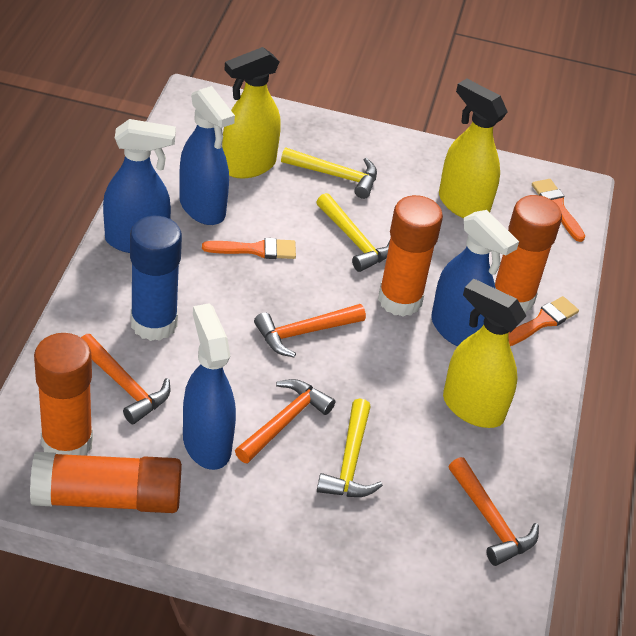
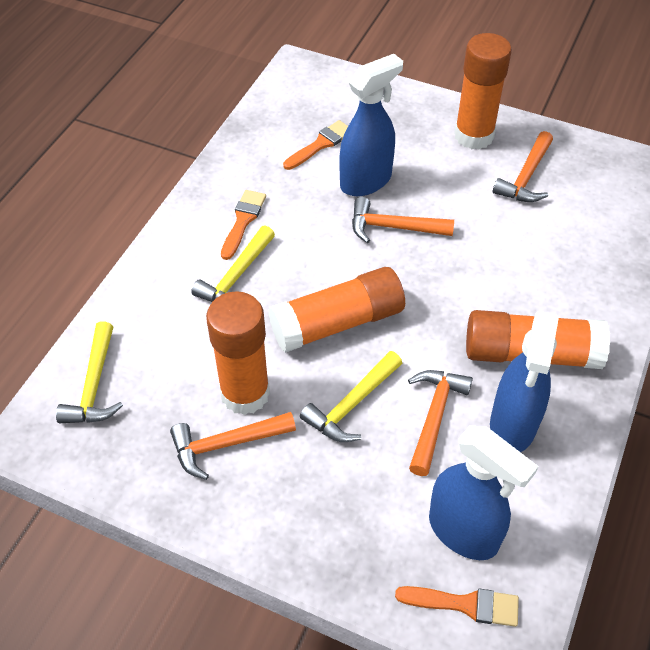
blue glue stick: [130,216,182,341] = 1 -> none = 0
blue spray bottle: [103,119,176,253] [179,86,235,225] [183,303,236,470] [431,210,519,346] = 4 -> [339,54,403,196] [429,426,539,560] [490,311,559,452] = 3
yellow spray bottle: [222,47,281,179] [439,79,508,218] [443,278,526,428] = 3 -> none = 0

